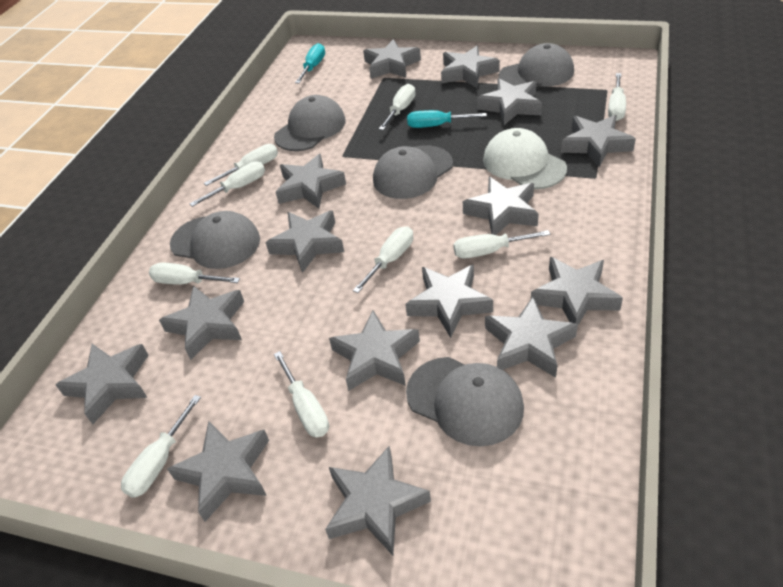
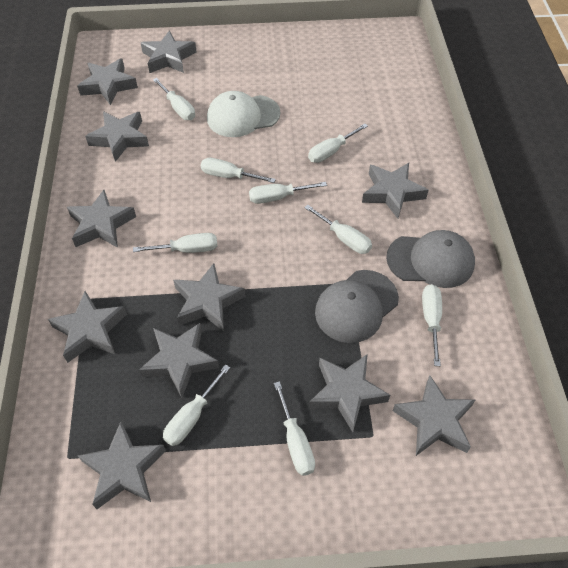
grey cap: [170,211,260,269] [274,95,346,151] [373,145,453,199] [406,357,524,447] [499,43,574,87] = 5 -> [315,270,399,343] [386,230,475,288] = 2
grey star: [56,344,149,424] [159,286,244,360] [167,421,269,522] [265,210,344,273] [276,154,346,209] [325,445,431,555] [329,310,420,391] [363,39,421,79] [405,264,493,338] [441,46,500,88] [463,177,539,235] [477,78,542,125] [485,297,578,378] [531,257,623,325] [561,115,636,167] = 15 -> [48,291,127,363] [67,190,136,248] [77,58,138,105] [78,422,166,509] [85,111,149,162] [139,323,219,398] [141,30,197,73] [173,263,246,331] [309,354,390,432] [362,163,428,219] [393,376,476,456] = 11
turquoise screwdriver: [295,43,325,83] [407,110,487,128] = 2 -> none = 0

